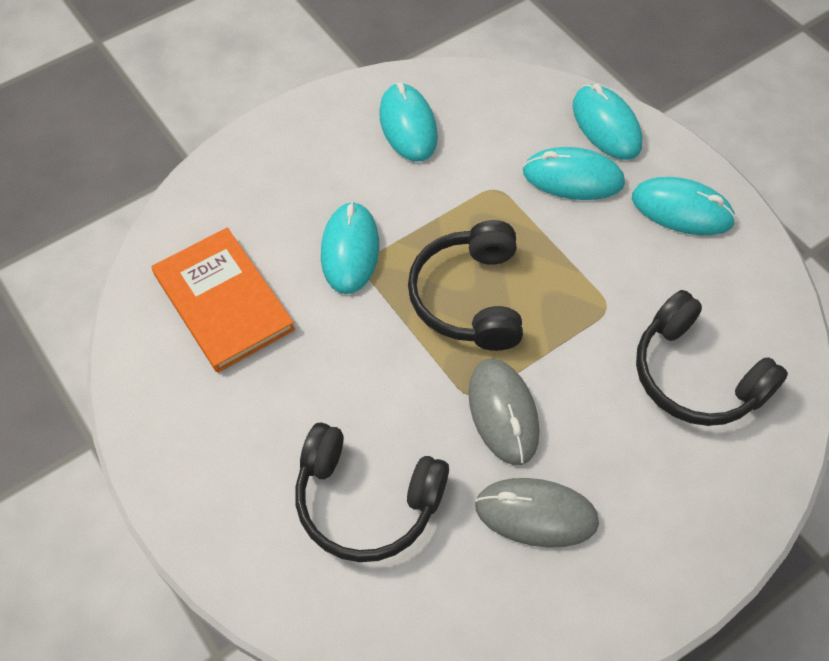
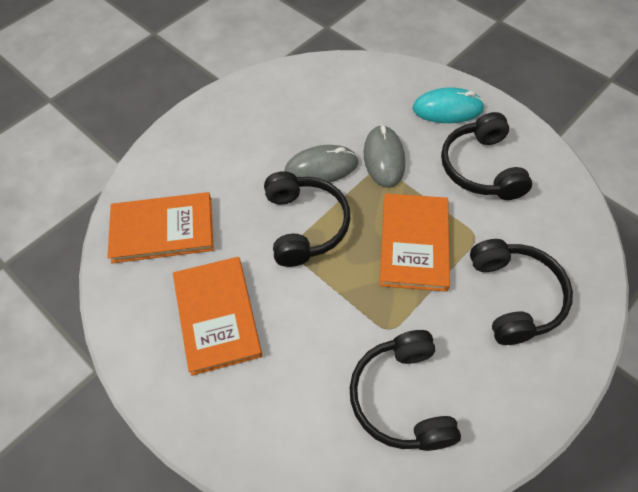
black headphones: [295,423,449,562] [408,220,523,351] [636,290,788,426] = 3 -> [264,171,350,267] [350,330,461,451] [441,112,532,200] [470,239,573,345] = 4
orange book: [152,228,295,373] = 1 -> [107,192,214,263] [173,257,262,376] [380,193,450,292] = 3
turquoise mouse: [321,201,379,294] [379,83,438,161] [523,147,625,200] [572,84,642,160] [632,177,736,235] = 5 -> [413,87,485,123] = 1

